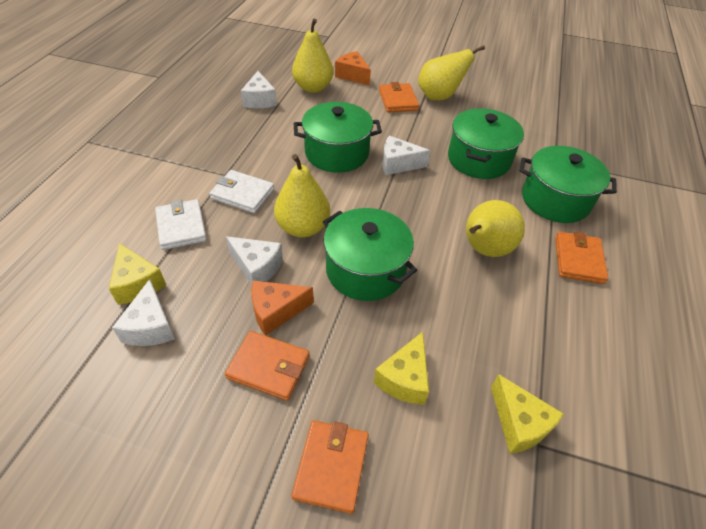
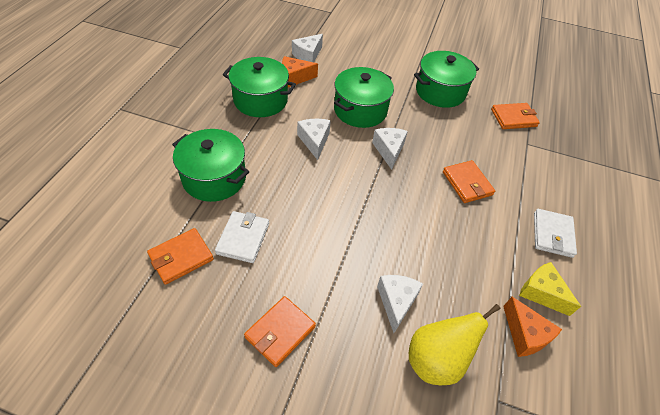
yellow cheese: [109,243,166,305] [373,332,429,405] [491,374,564,454] = 3 -> [519,262,581,316] = 1
yellow pear: [274,154,330,238] [292,19,333,93] [418,45,485,101] [466,200,525,257] = 4 -> [409,304,501,385] = 1

